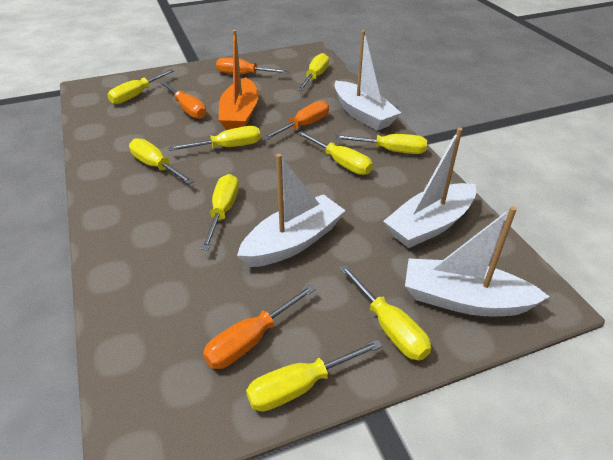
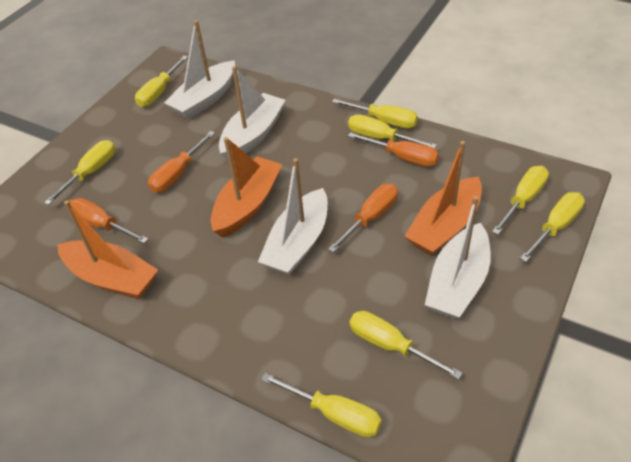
orange boat: [219,30,259,130] = 1 -> [57,200,158,299] [211,137,282,238] [404,141,482,256] = 3
yellow screwdriver: [108,69,174,104] [129,138,194,184] [168,126,261,151] [201,174,239,250] [246,339,383,412] [297,53,329,91] [297,131,373,175] [334,134,427,154] [339,265,431,361] = 9 -> [44,140,115,205] [135,56,188,107] [261,373,382,438] [332,99,418,128] [348,114,437,148] [349,311,463,380] [492,166,549,235] [520,192,585,262] = 8

